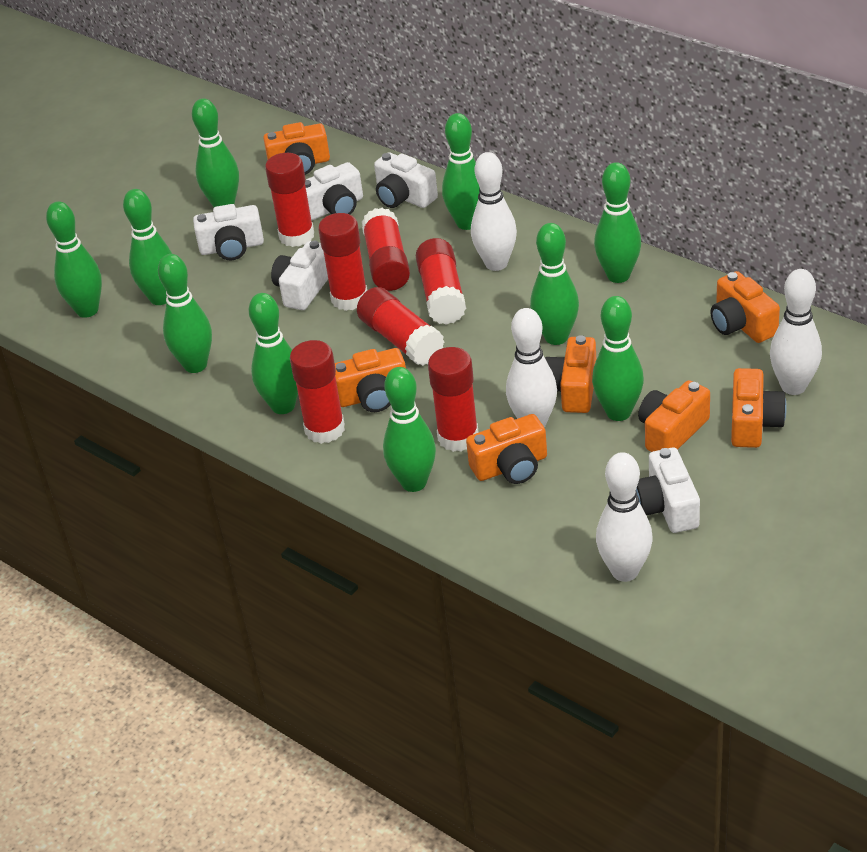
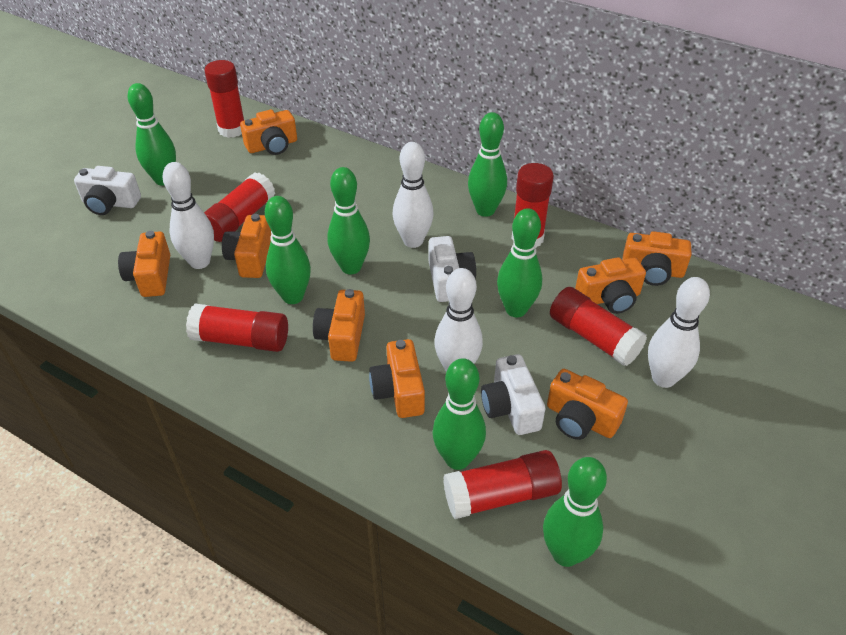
green bowling pin: [46,201,102,318] [123,189,172,305] [158,254,212,373] [192,98,239,207] [249,293,298,414] [383,367,436,492] [442,113,480,230] [530,223,579,345] [592,296,644,421] [594,162,641,283] = 10 -> [128,83,176,185] [265,196,311,304] [327,167,370,274] [433,358,486,470] [468,112,507,217] [497,208,542,317] [543,457,607,567] = 7
orange camera: [263,122,330,175] [335,348,406,412] [466,414,547,484] [545,335,596,413] [638,380,710,452] [710,271,780,343] [731,368,787,448] = 7 -> [118,231,170,297] [222,214,271,278] [240,110,297,155] [313,289,365,362] [369,339,425,418] [547,369,628,440] [575,257,646,314] [623,231,692,286] = 8
red glue stick: [265,153,314,247] [290,340,345,444] [318,213,367,311] [357,287,445,366] [362,208,410,291] [416,238,466,325] [428,347,479,452] = 7 -> [186,304,288,352] [204,172,275,242] [205,60,245,138] [443,450,562,519] [511,163,554,248] [550,287,647,366] = 6
white camera: [193,204,264,260] [271,241,328,310] [305,162,363,221] [374,152,438,208] [636,447,700,533] = 5 -> [74,166,141,215] [429,236,476,302] [481,354,546,435] = 3

